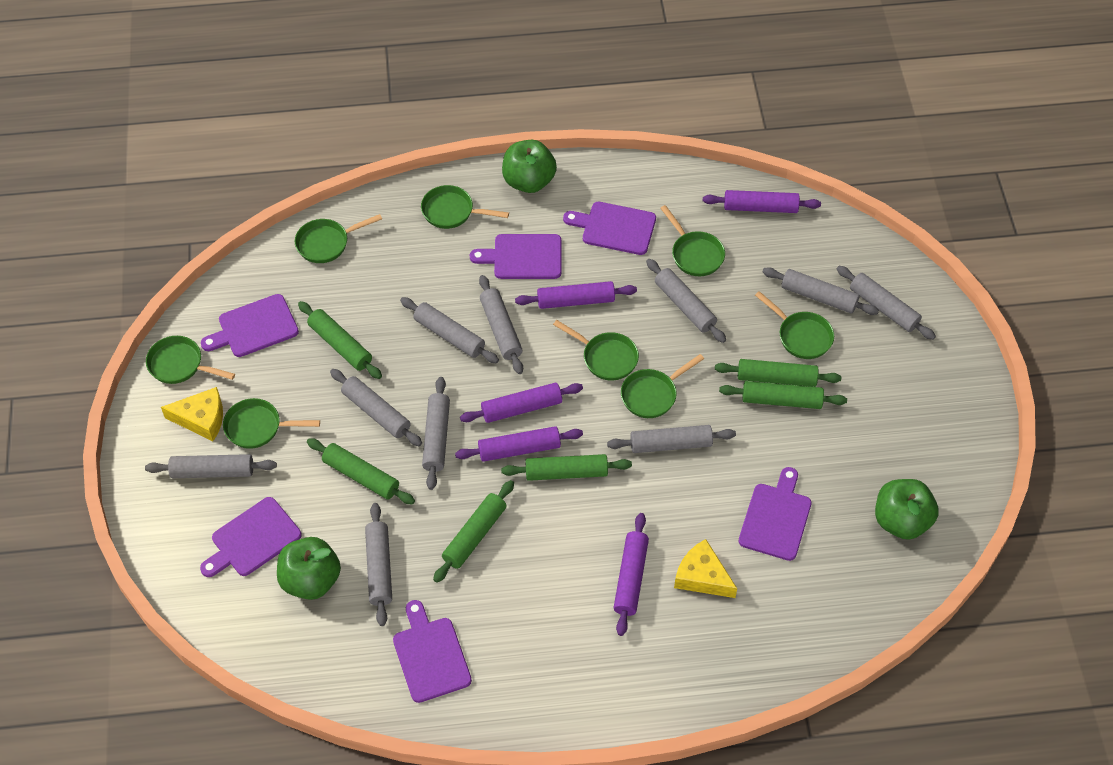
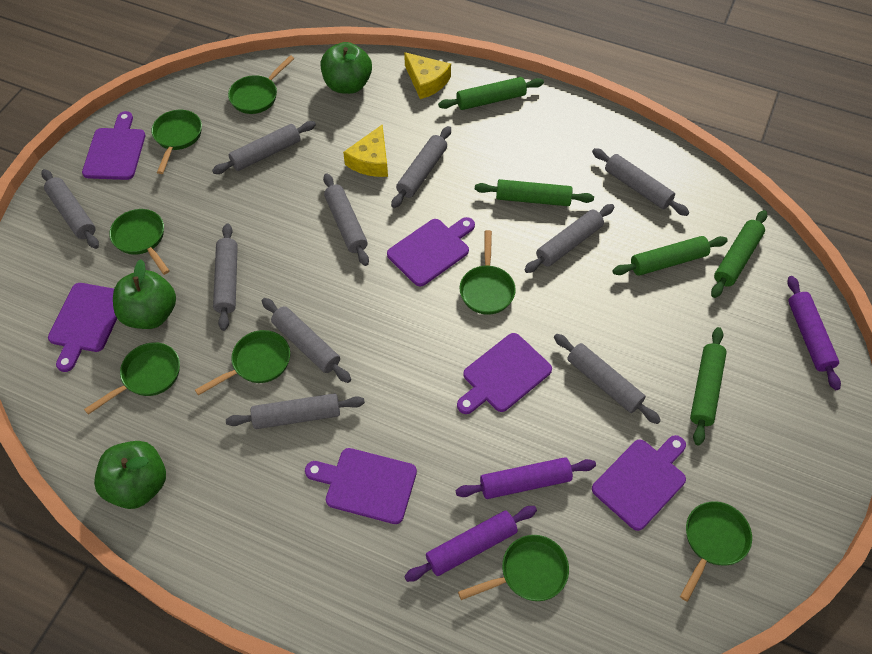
green rolling pin: [298,301,382,379] [307,438,415,504] [433,480,514,583] [501,454,632,481] [715,359,841,387] [719,381,847,409] = 6 -> [438,77,544,110] [475,179,594,206] [612,236,728,276] [690,327,727,446] [711,210,767,298] = 5
purple rolling pin: [455,426,583,462] [460,383,583,423] [515,281,637,309] [613,513,649,636] [703,190,821,213] = 5 -> [404,506,537,582] [456,457,596,499] [787,276,841,390] = 3

